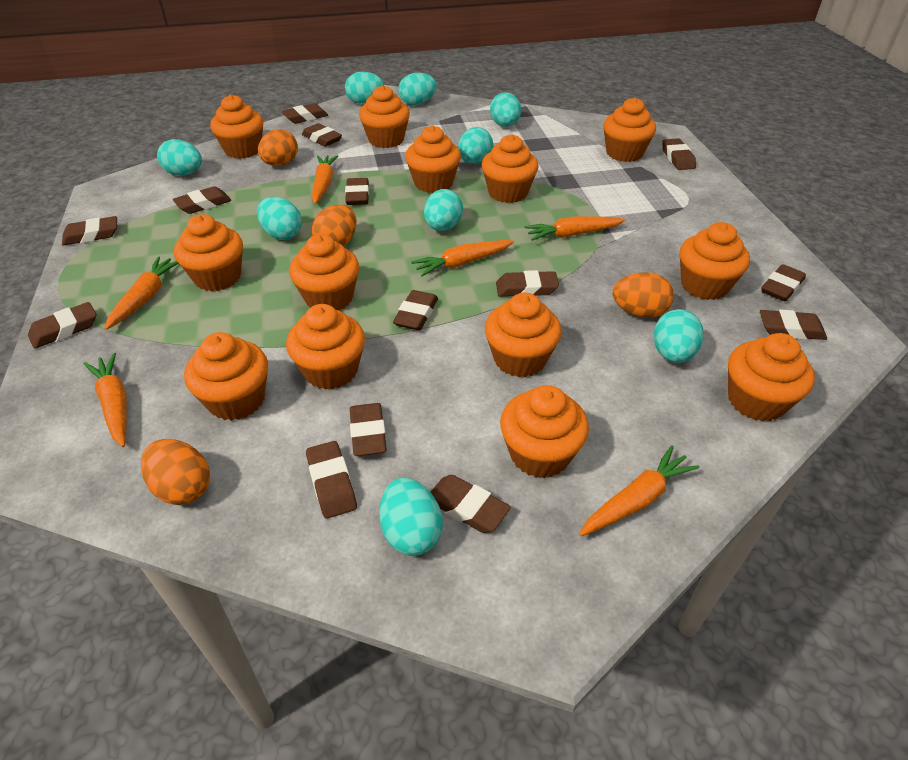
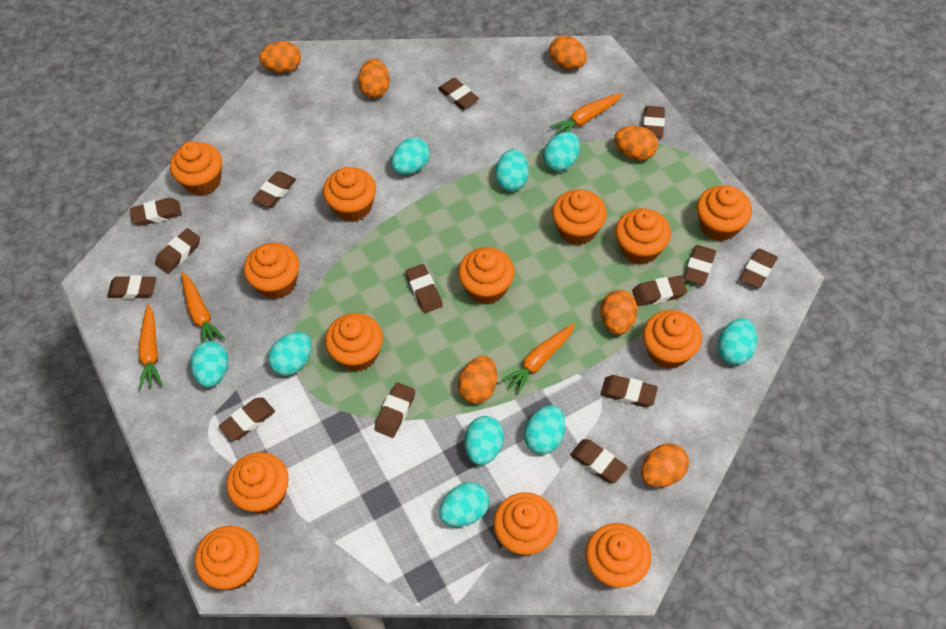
orange carrot: [84,353,127,447] [105,257,179,330] [312,155,338,204] [411,240,514,277] [525,216,625,241] [579,445,700,536] = 6 -> [139,304,162,390] [181,272,225,343] [500,323,575,395] [549,93,623,134] = 4
orange egg: [141,439,210,505] [258,129,298,166] [312,205,356,246] [613,272,674,318] = 4 -> [259,41,301,73] [358,59,390,98] [458,356,497,404] [549,35,587,69] [601,290,638,335] [614,126,658,161] [641,443,689,487] = 7

